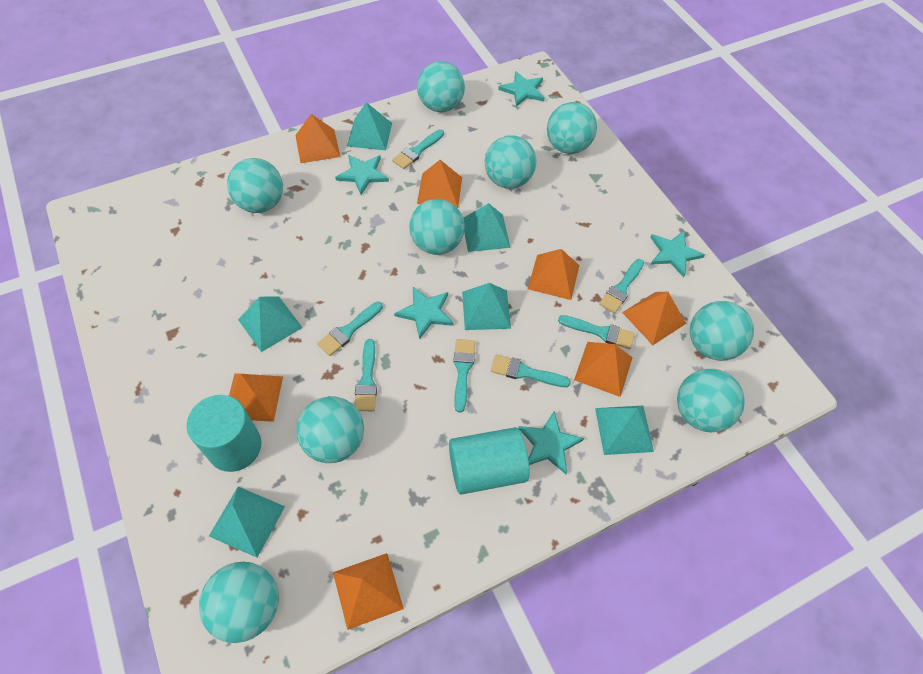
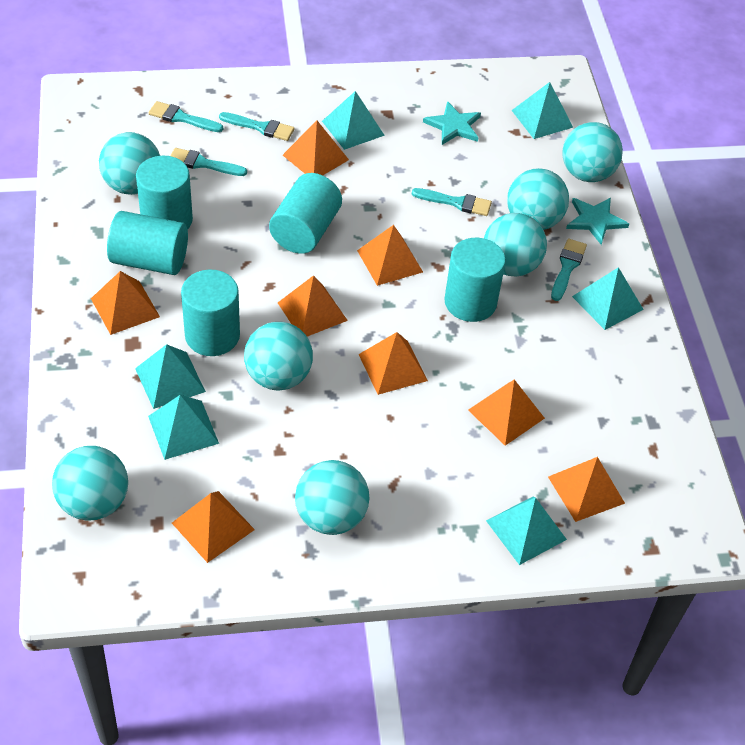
orange pyramid: [229,374,283,422] [295,114,340,163] [333,553,404,630] [417,160,462,208] [528,249,580,300] [574,342,633,397] [622,292,686,345] = 7 -> [91,271,160,335] [172,491,255,563] [278,275,348,336] [283,120,349,175] [357,225,423,286] [359,332,428,395] [468,380,545,446] [548,457,625,522] = 8
turquoise ball: [199,562,279,643] [227,158,283,213] [296,396,364,463] [409,199,465,255] [417,61,465,112] [485,135,536,189] [547,102,597,154] [677,369,745,432] [690,301,754,361] = 9 -> [52,446,128,521] [99,132,160,195] [244,322,313,391] [295,460,370,535] [484,213,547,277] [507,168,569,230] [562,122,623,182] = 7
turquoise brush: [317,302,383,356] [354,339,377,411] [392,129,444,169] [453,339,475,413] [491,354,571,387] [558,315,635,349] [599,259,644,313] = 7 -> [149,101,223,132] [171,148,247,176] [219,112,294,141] [412,188,492,216] [551,239,587,301] = 5
turquoise cylinder: [186,395,262,472] [449,427,530,495] = 2 -> [107,211,188,275] [136,156,193,229] [181,269,240,356] [269,173,342,254] [444,238,506,322] = 5
turquoise star: [335,155,389,195] [394,287,453,339] [498,71,545,107] [518,411,584,474] [650,231,705,277] = 5 -> [423,101,481,145] [566,198,629,245] = 2

